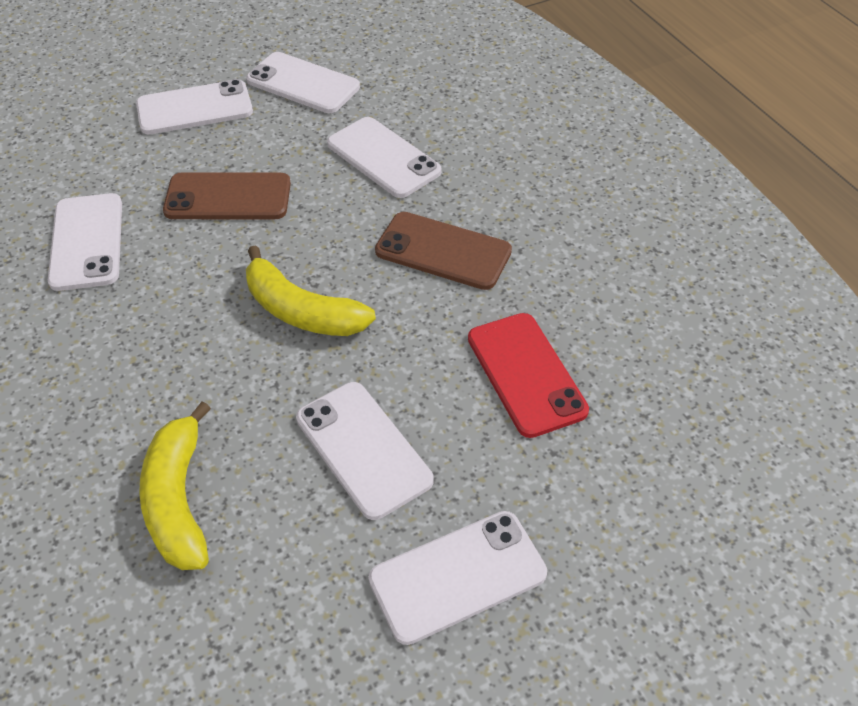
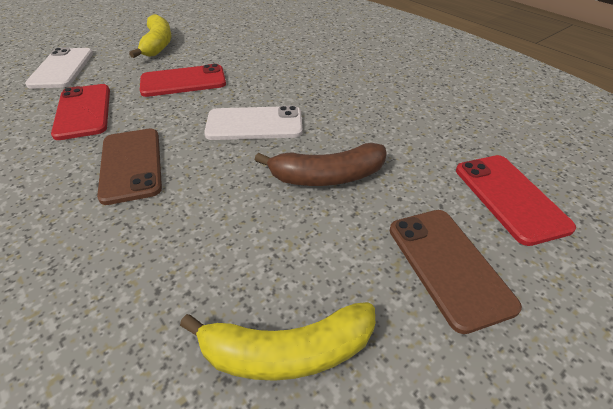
brown banana: none = 0 -> [255,143,387,186] = 1
red phone: [468,313,589,438] = 1 -> [51,84,110,140] [140,64,226,97] [456,155,576,246] = 3
white phone: [48,193,122,291] [136,79,253,134] [246,52,360,113] [296,382,434,520] [327,117,442,198] [369,511,547,645] = 6 -> [25,48,93,89] [204,106,303,140] = 2

